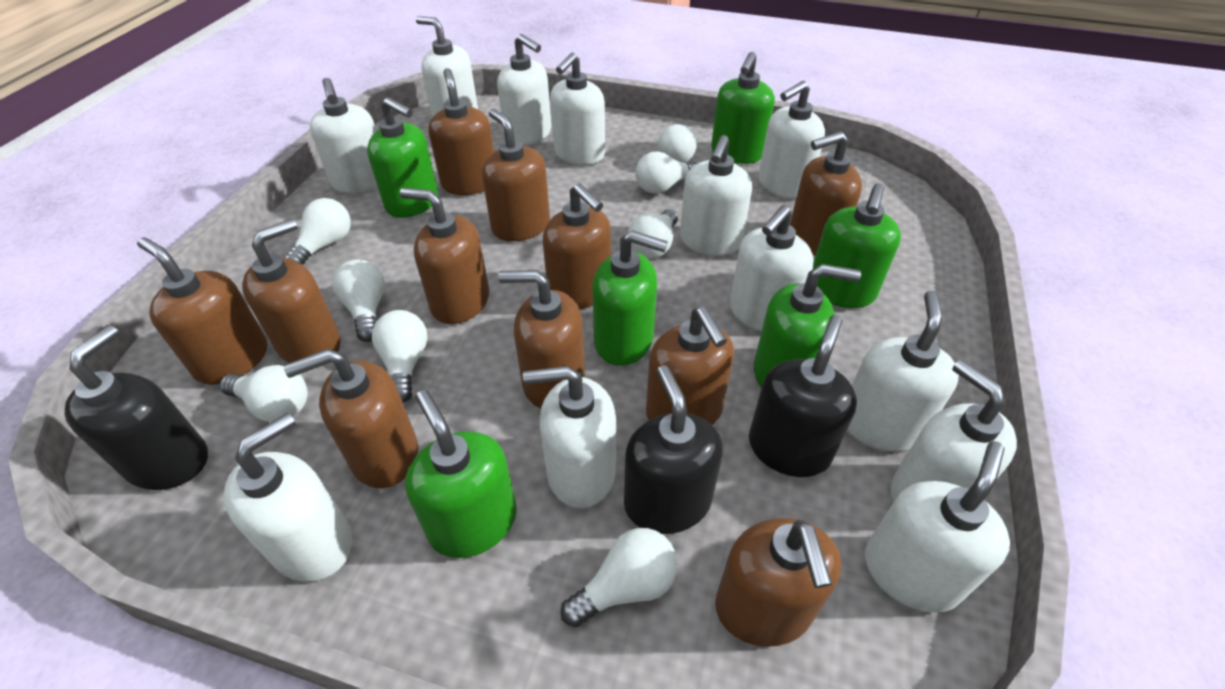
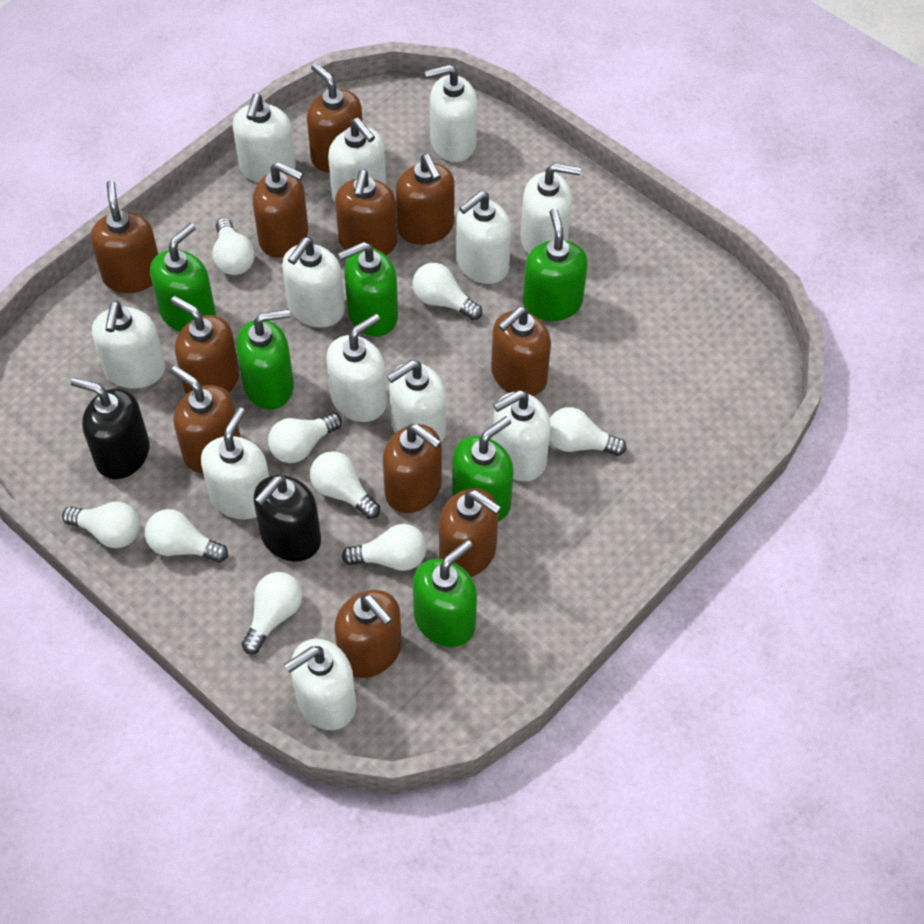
black soap dispenser: [65,325,208,490] [624,365,723,534] [749,315,857,477] = 3 -> [71,377,150,479] [254,475,321,561] = 2
white light bulb: [219,365,308,422] [284,198,351,265] [332,260,385,342] [372,310,428,403] [561,528,678,627] [628,209,678,259] [635,151,698,194] [658,124,697,163] = 8 -> [62,502,140,548] [145,509,228,563] [212,218,255,275] [242,572,302,654] [268,413,342,463] [310,451,380,519] [342,524,427,571] [412,263,482,320] [549,407,626,456] = 9

